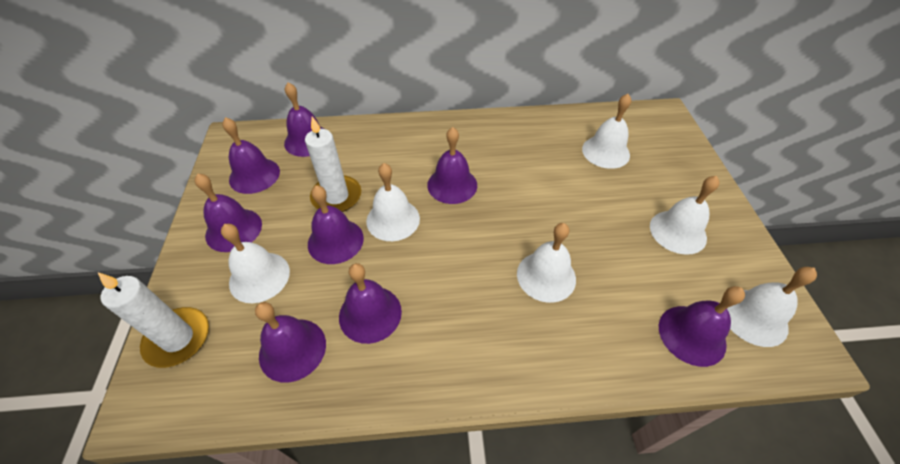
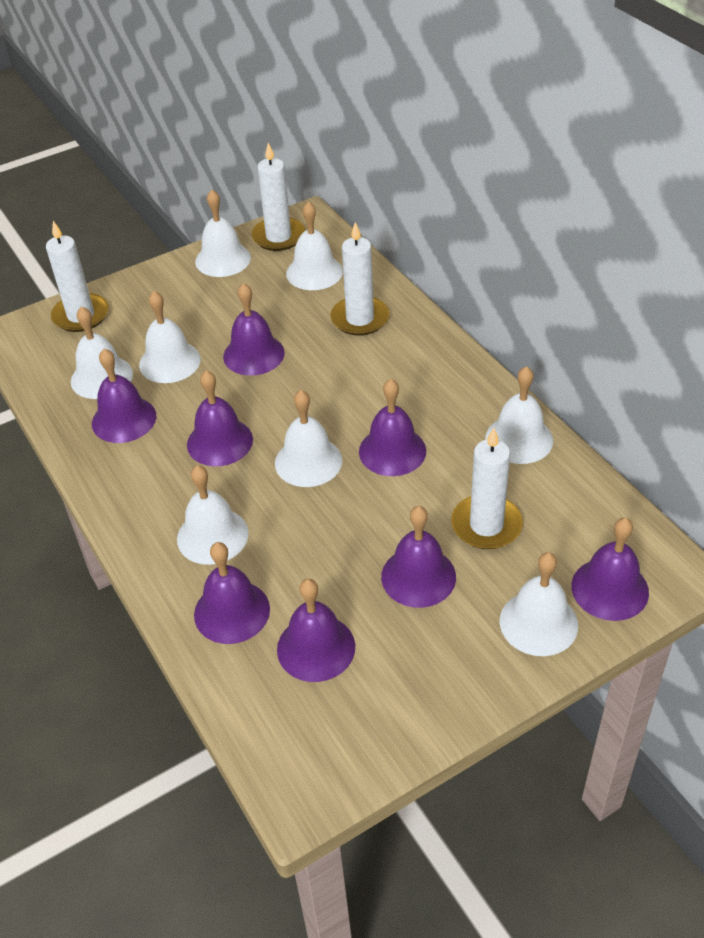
white bell: [221,224,290,303] [366,163,420,241] [517,223,576,303] [582,94,631,169] [650,176,720,255] [727,267,817,347] = 6 -> [71,306,133,399] [139,291,201,383] [177,465,249,565] [195,190,251,277] [275,390,342,487] [286,202,343,290] [485,366,553,464] [500,552,578,656] = 8
white candle: [98,273,209,368] [305,117,361,212] = 2 -> [46,221,109,332] [251,143,305,251] [330,222,389,336] [451,428,523,549] = 4

